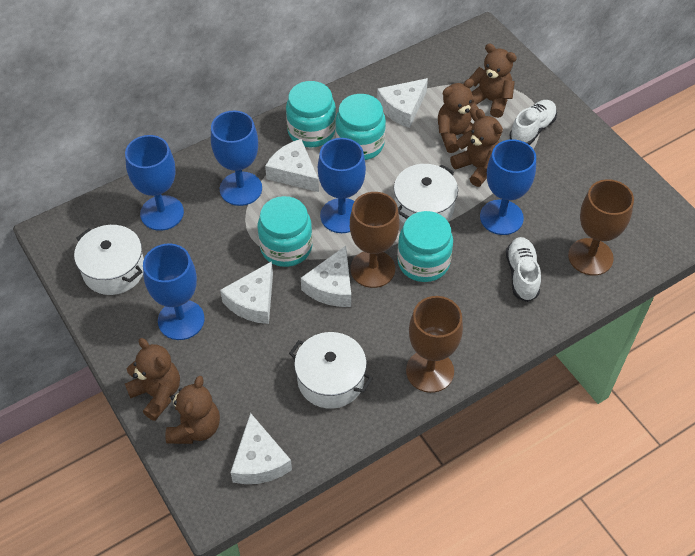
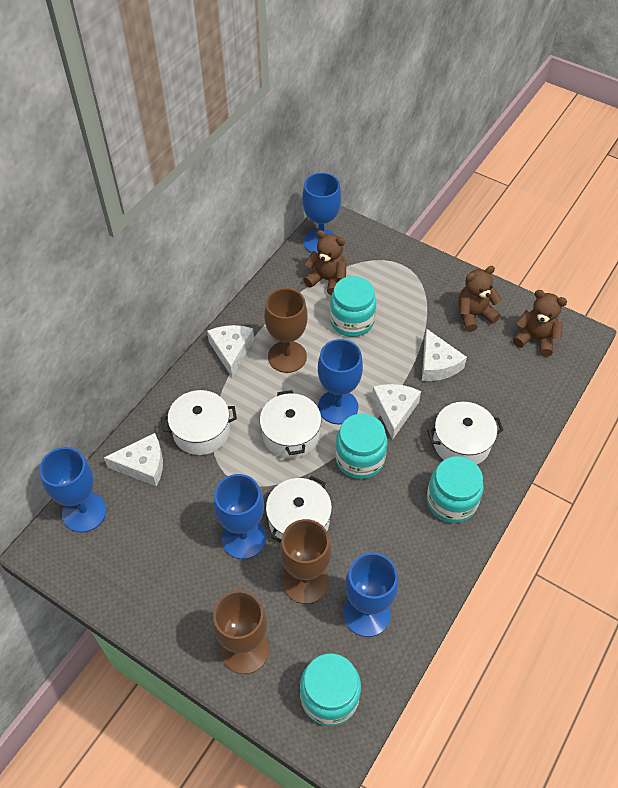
brown teddy bear: [125,338,180,421] [165,376,220,444] [438,79,479,153] [450,109,503,187] [469,43,517,118] = 5 -> [304,230,347,295] [458,266,501,332] [513,290,567,357] = 3
white cheese: [220,261,273,324] [230,413,292,484] [265,139,319,192] [301,246,351,307] [377,78,428,128] = 5 -> [104,433,163,487] [207,325,254,377] [372,384,421,440] [422,329,467,381] = 4
white pot: [74,225,144,295] [289,332,373,409] [394,164,458,223] = 3 -> [161,390,237,455] [260,390,322,459] [266,476,332,543] [427,402,504,465] = 4
white shoe: [506,237,541,302] [510,100,557,145] = 2 -> none = 0

